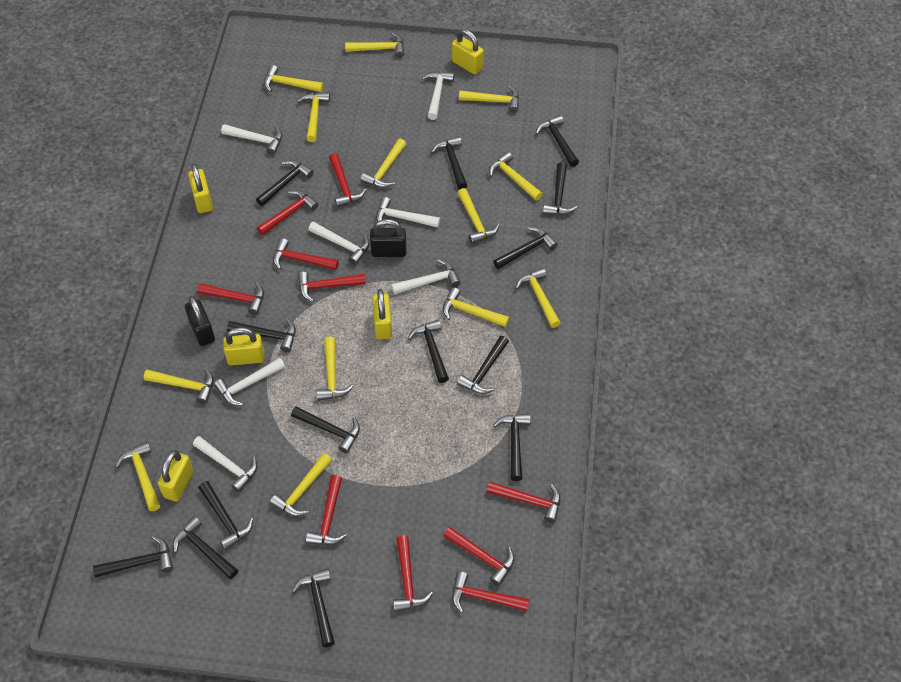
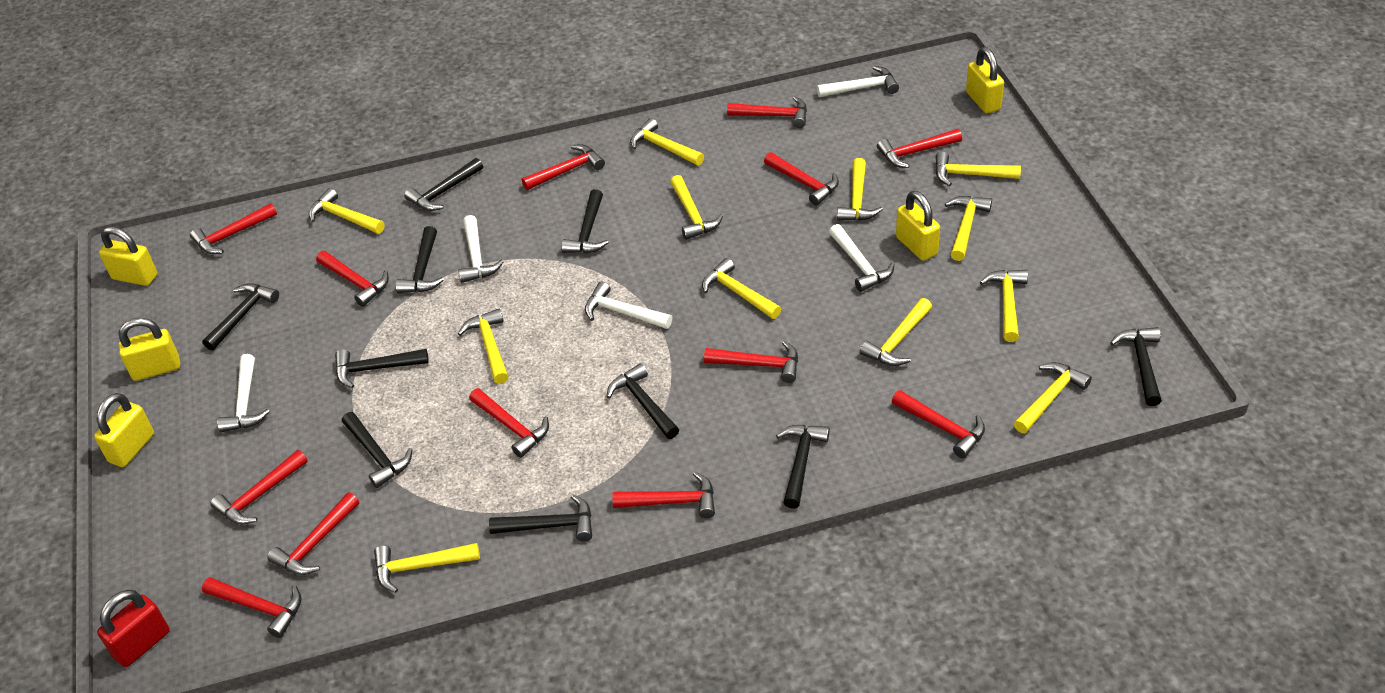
black hammer: [93,536,173,577] [173,516,238,579] [198,481,253,550] [227,319,296,352] [256,160,314,206] [291,406,360,453] [292,568,335,647] [408,319,449,383] [431,136,467,189] [457,336,509,394] [493,227,558,269] [493,413,531,481] [536,115,579,167] [543,162,577,215] = 14 -> [202,283,279,350] [335,349,429,388] [342,412,412,488] [396,226,444,293] [404,158,483,211] [489,494,592,541] [562,189,609,253] [607,363,679,439] [776,425,830,509] [1110,327,1162,406] = 10
black padlock: [185,296,215,346] [370,219,407,257] = 2 -> none = 0
red hammer: [197,282,264,315] [257,190,319,235] [273,238,339,270] [298,272,366,302] [306,475,347,545] [329,153,366,208] [393,535,433,612] [443,527,515,586] [452,571,530,613] [487,482,561,523] = 10 -> [190,203,277,254] [202,577,302,638] [210,450,308,525] [267,492,359,575] [316,251,389,307] [469,388,549,458] [522,144,605,190] [612,472,715,518] [704,341,798,383] [727,96,807,128] [764,152,839,206] [877,129,962,168] [892,390,985,458] = 13
red padlock: none = 0 -> [97,590,170,667] = 1
white hammer: [193,436,257,493] [214,358,285,406] [221,124,282,155] [308,222,370,265] [376,197,440,228] [391,259,461,295] [422,71,454,120] = 7 -> [217,354,270,432] [458,215,504,283] [585,282,672,329] [817,66,899,97] [829,224,895,292] = 5
yellow hammer: [115,442,160,511] [144,369,214,404] [264,65,324,92] [270,453,332,517] [298,92,330,142] [316,337,353,401] [345,32,404,58] [360,139,406,188] [443,287,509,327] [458,188,500,244] [459,85,519,113] [489,152,542,201] [515,268,561,328] = 13 -> [309,188,385,234] [374,543,480,593] [458,309,509,384] [630,118,704,166] [670,175,723,240] [702,258,781,319] [837,158,883,221] [860,298,932,366] [935,151,1021,186] [945,196,992,261] [980,270,1028,342] [1014,362,1092,433] = 12

